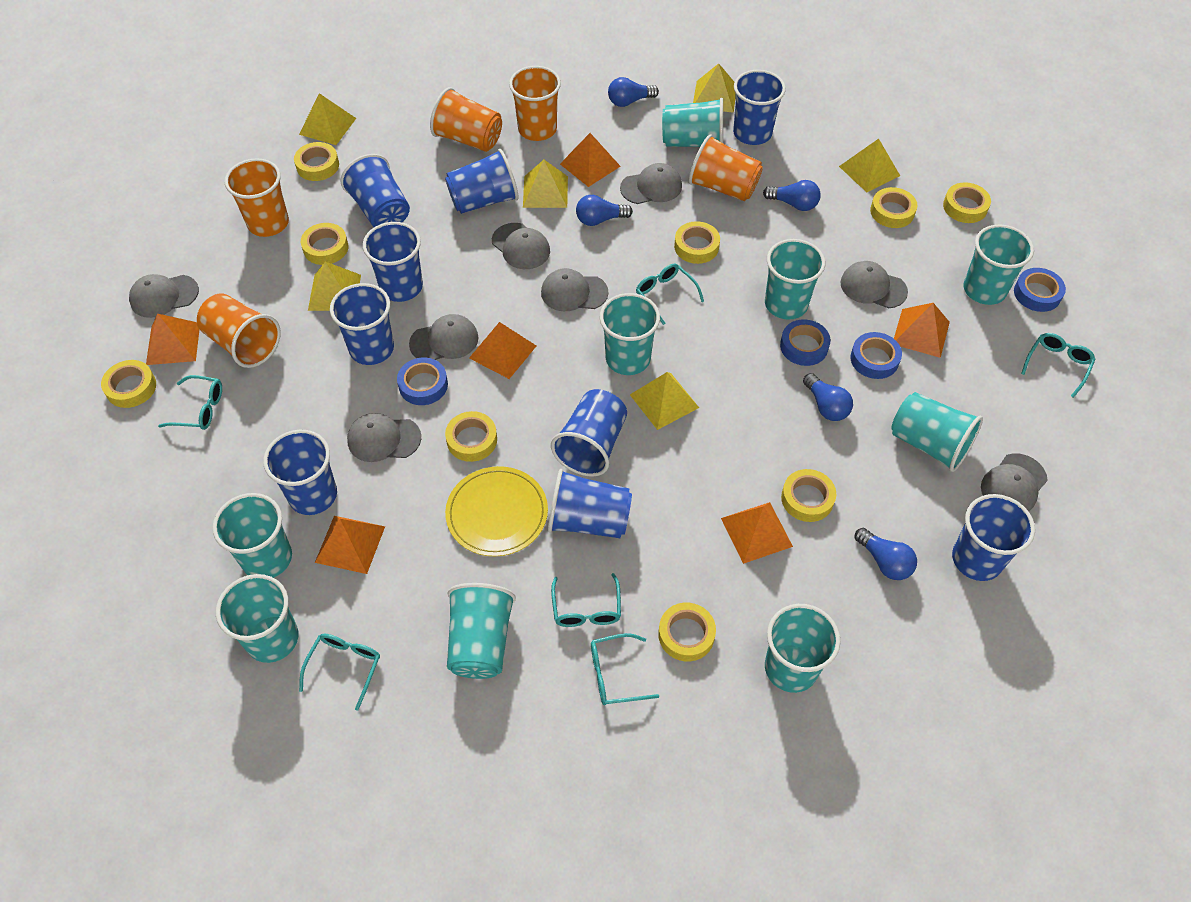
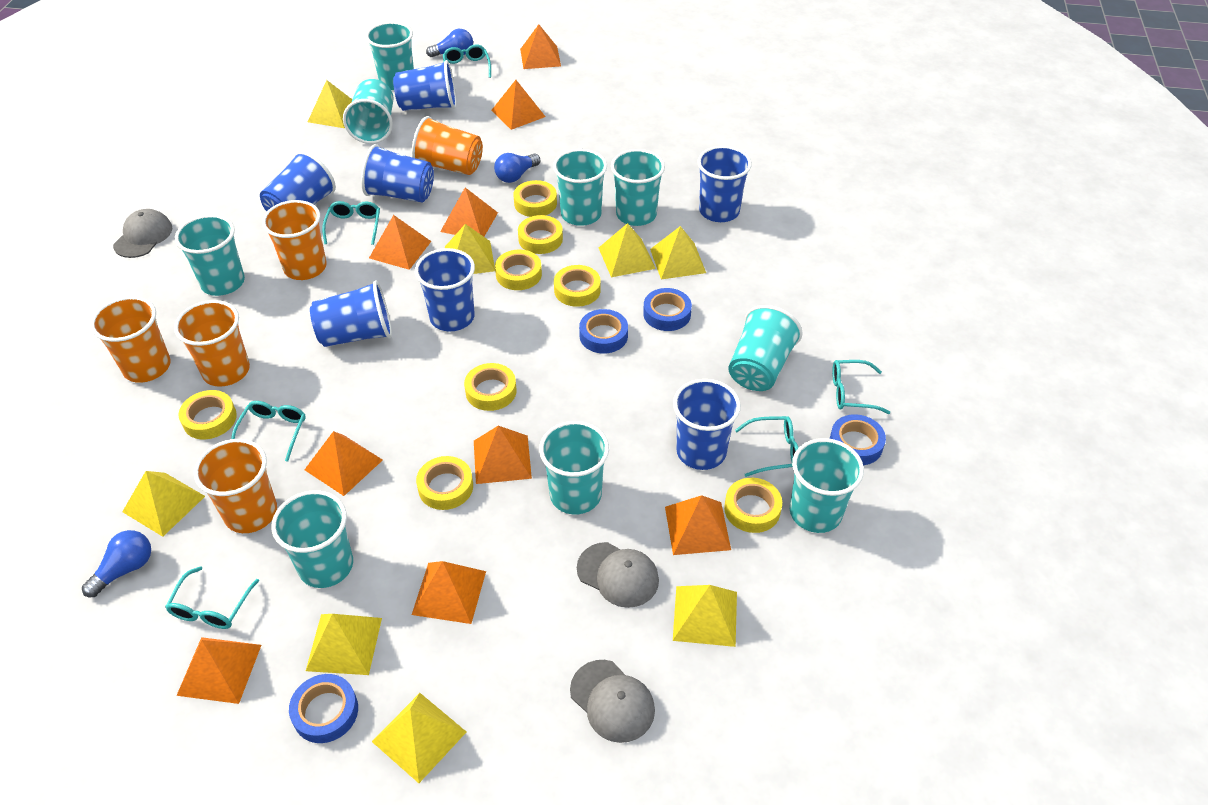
blue cup: [263,430,337,515] [330,283,394,365] [340,154,410,227] [363,222,423,302] [445,149,519,214] [548,469,632,538] [551,389,627,477] [733,70,786,145] [952,494,1035,581] = 9 -> [260,151,336,212] [310,281,392,347] [361,144,434,202] [393,60,456,111] [415,248,475,331] [673,379,741,470] [697,146,752,222] = 7
blue light bulb: [576,195,633,226] [608,77,659,107] [763,180,821,211] [803,373,853,421] [855,528,917,580] = 5 -> [82,530,151,597] [426,29,473,57] [494,153,540,183] = 3
grey cap: [129,274,199,318] [347,413,421,462] [409,314,479,360] [492,223,550,269] [541,268,608,311] [620,163,682,204] [840,261,908,308] [981,453,1048,511] = 8 -> [113,209,172,258] [570,660,655,743] [577,542,659,608] = 3
orange pyramid: [146,314,199,365] [315,516,385,574] [469,322,536,379] [560,133,621,187] [721,502,793,564] [894,303,950,358] = 6 -> [176,637,261,704] [305,431,383,496] [369,215,431,270] [412,561,486,624] [440,188,498,236] [474,426,532,484] [491,80,546,130] [520,24,561,69] [665,495,731,555] = 9
yellow plate: [445,466,548,556] = 1 -> none = 0
yellow pyramid: [299,93,356,145] [308,261,361,311] [523,160,568,208] [630,372,699,430] [693,63,736,113] [839,139,900,192] = 6 -> [122,471,205,537] [306,614,382,675] [308,80,352,128] [372,693,466,783] [445,224,495,274] [599,223,656,277] [650,226,706,280] [673,585,737,647] = 8
yellow tape: [101,360,156,408] [294,142,339,181] [301,223,348,265] [445,411,497,462] [658,603,716,661] [674,221,720,264] [781,469,836,522] [870,187,918,228] [943,182,991,223] = 9 -> [179,390,237,439] [416,456,473,510] [464,363,517,411] [495,250,542,290] [513,180,557,217] [518,215,563,254] [554,265,601,307] [724,478,782,533] = 8

